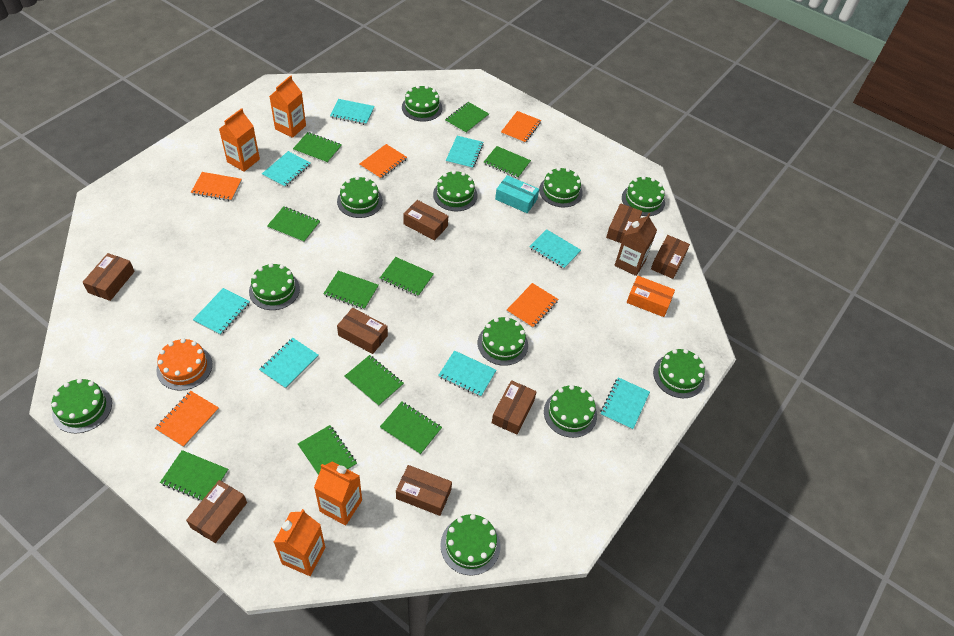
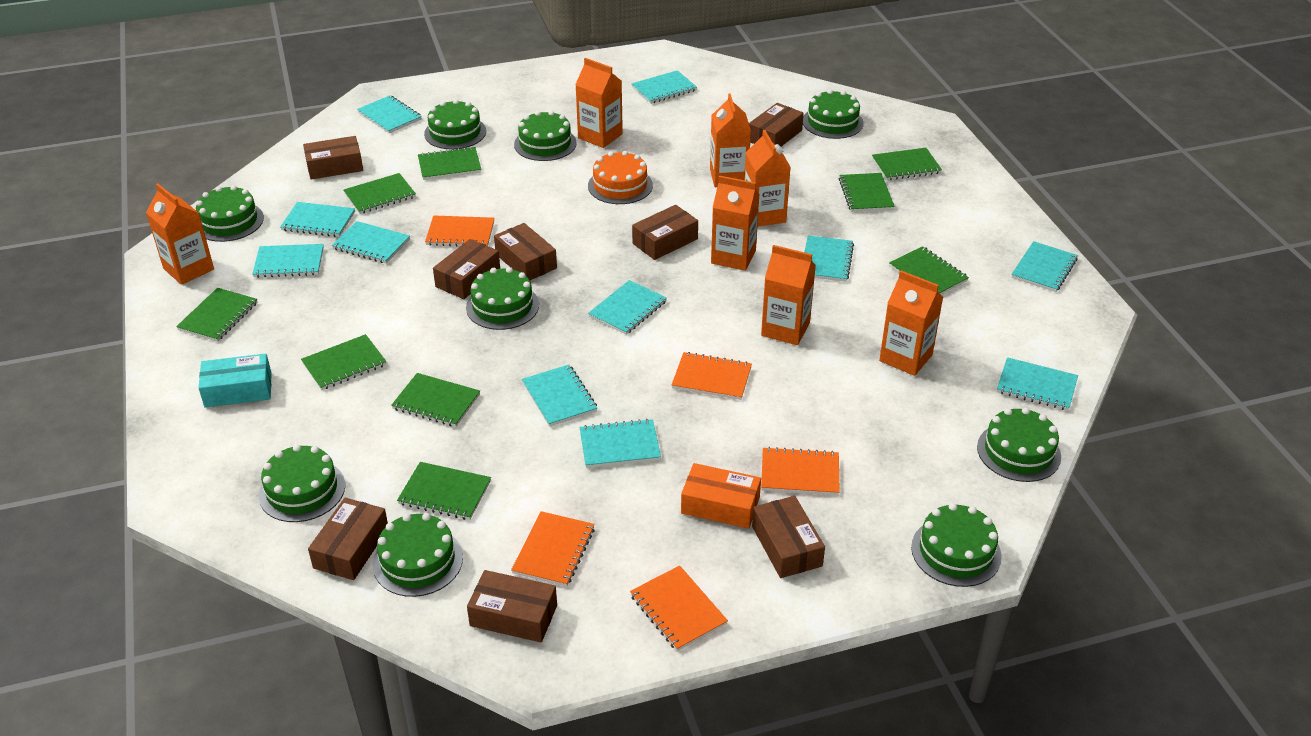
brown carton: [614,213,657,276] = 1 -> none = 0
green cake: [51,378,112,433] [249,263,300,310] [337,176,383,218] [402,85,443,122] [433,170,477,211] [440,514,501,576] [478,317,528,366] [539,167,583,207] [544,385,597,438] [622,176,665,216] [653,349,705,398] = 11 -> [196,185,264,242] [259,444,345,522] [373,513,463,597] [424,99,486,149] [466,267,539,330] [514,111,577,161] [803,89,864,139] [911,503,1002,587] [977,407,1061,482] = 9
green notebook: [160,450,228,501] [267,206,320,243] [293,132,342,164] [298,425,357,475] [323,271,379,310] [345,355,404,406] [380,257,434,297] [380,401,442,455] [445,102,489,134] [484,146,531,179] = 10 -> [176,288,257,342] [301,334,387,390] [344,173,416,214] [391,373,480,427] [397,462,491,520] [418,146,481,180] [839,173,895,212] [872,148,942,180] [889,246,969,294] = 9
orange carton: [219,108,260,172] [269,75,306,138] [274,509,325,576] [314,461,362,526] = 4 -> [146,183,214,285] [575,58,623,148] [710,93,751,187] [711,176,760,271] [744,130,791,227] [761,245,816,345] [879,271,943,376] = 7
turquoise notebook: [193,288,250,335] [259,338,319,389] [262,151,311,187] [330,99,375,125] [438,350,496,397] [446,136,483,169] [529,229,581,269] [600,377,650,430] = 8 -> [252,244,324,278] [280,202,355,237] [332,221,410,264] [357,95,422,133] [522,364,597,427] [580,419,661,468] [588,280,667,335] [632,70,697,104] [804,235,854,282] [997,357,1078,411] [1011,241,1078,292] = 11

